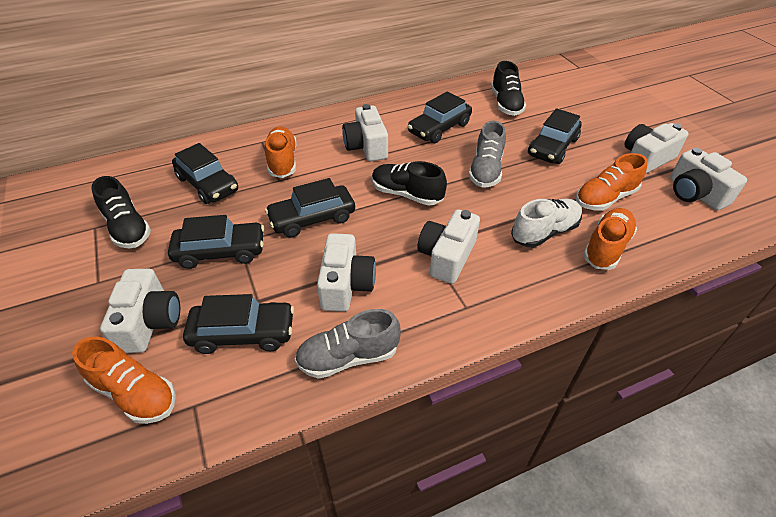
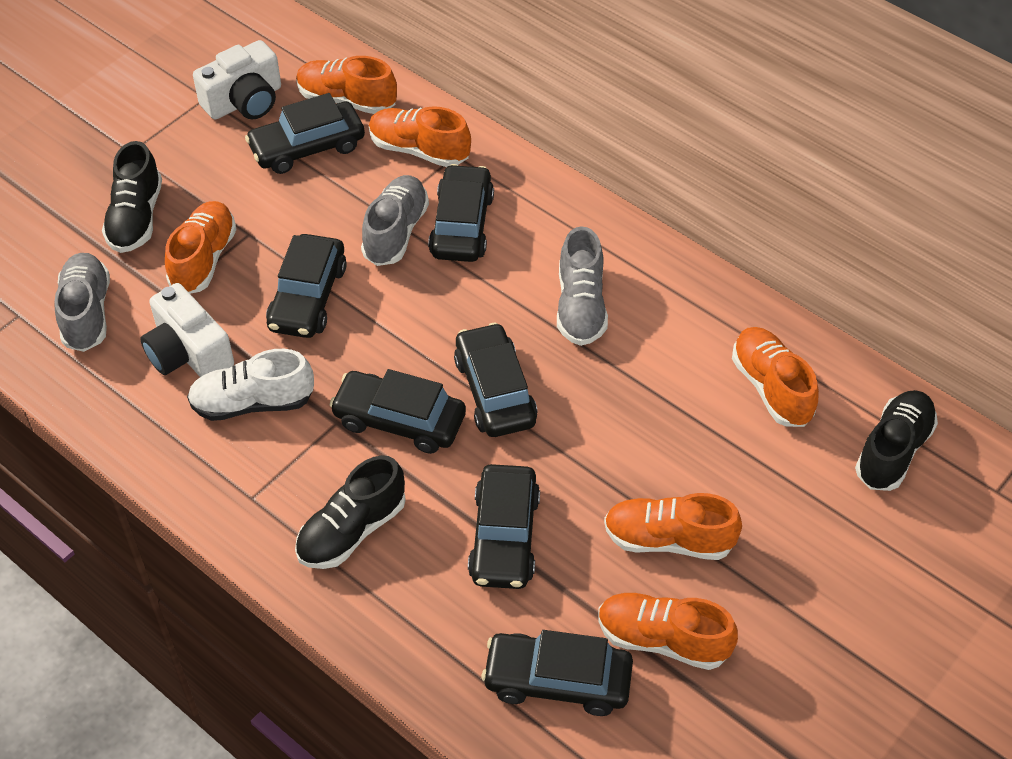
black car: [168,215,264,269] [172,143,238,204] [183,294,294,354] [265,178,355,238] [408,92,472,143] [528,108,582,164] = 6 -> [245,93,365,174] [266,234,347,338] [329,369,466,454] [428,164,494,262] [454,323,538,437] [468,464,540,589] [482,630,633,716] = 7
grey shoe: [295,309,401,379] [468,121,506,188] = 2 -> [55,253,110,352] [361,175,429,266] [557,226,608,346] = 3
orange shoe: [72,337,176,424] [265,127,297,178] [576,153,648,211] [583,208,637,270] = 4 -> [165,201,237,294] [296,56,397,114] [369,106,471,167] [598,593,738,670] [604,493,742,560] [732,327,819,427] = 6
white camera: [100,269,180,353] [317,233,376,312] [342,104,388,161] [418,209,480,284] [625,123,689,174] [670,148,747,210] = 6 -> [140,283,234,377] [193,40,281,119] = 2

